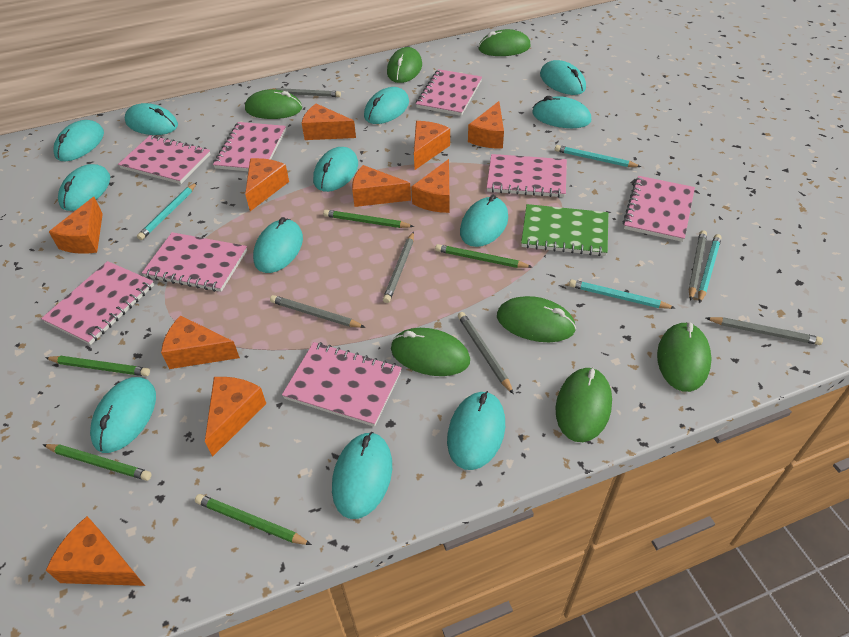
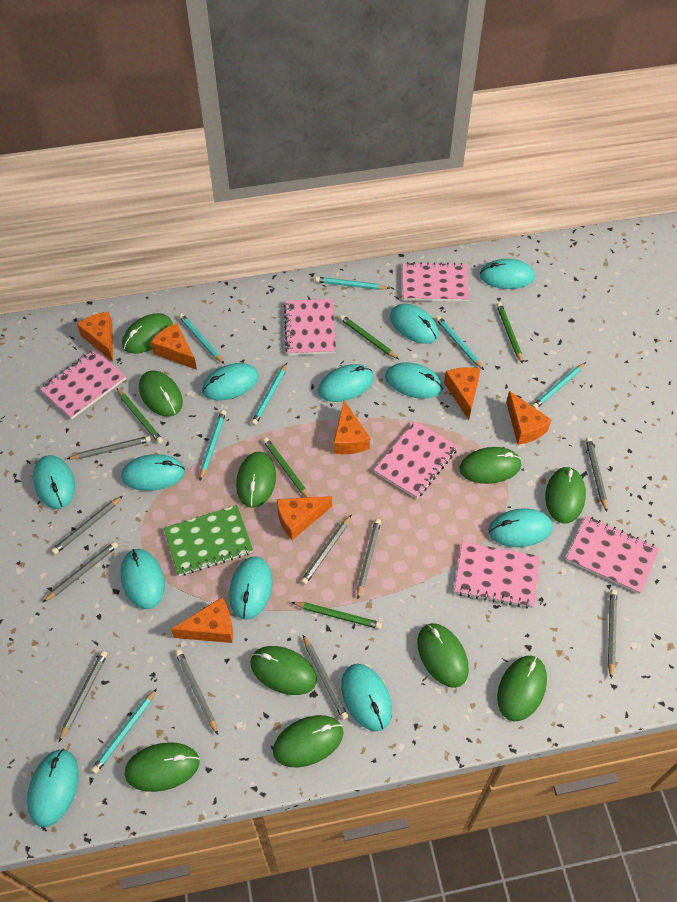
green mouse: [245,89,302,119] [387,47,422,83] [391,328,470,376] [478,29,531,56] [497,296,576,342] [555,367,612,442] [657,322,712,392] = 7 -> [122,313,173,354] [124,742,200,792] [139,370,183,417] [236,452,276,508] [250,646,317,695] [273,715,343,767] [417,623,469,688] [460,447,522,484] [497,655,547,721] [545,466,586,523] = 10
grey pencil: [270,295,366,328] [273,88,341,97] [383,232,414,303] [458,312,514,394] [688,230,707,301] [706,317,823,345] = 6 -> [43,541,118,602] [51,496,123,554] [59,651,108,742] [67,436,151,459] [175,650,218,735] [301,514,352,585] [303,635,348,720] [357,519,381,600] [586,437,607,512] [608,590,617,678] = 10
orange cheese: [46,516,145,586] [49,197,103,254] [161,315,240,369] [205,377,266,457] [245,158,289,211] [302,104,356,140] [352,165,411,207] [411,159,449,213] [414,121,450,170] [468,101,504,149] = 10 -> [77,312,113,362] [151,323,197,370] [171,597,233,643] [277,496,332,540] [334,400,370,454] [444,367,481,420] [506,391,551,445] = 7
pink notebook: [41,261,154,345] [118,135,210,184] [142,232,247,292] [213,122,286,171] [282,342,402,427] [416,69,482,116] [487,154,567,198] [623,176,695,242] = 8 -> [40,349,126,419] [284,299,336,355] [374,421,458,499] [402,262,469,301] [454,542,540,608] [566,516,659,594] = 6
turquoise pencil: [137,182,197,240] [555,145,641,167] [569,280,675,309] [698,234,722,303] = 4 -> [91,688,157,774] [179,313,224,364] [200,410,226,480] [251,363,287,426] [315,277,390,290] [436,316,484,370] [532,362,586,409] = 7

